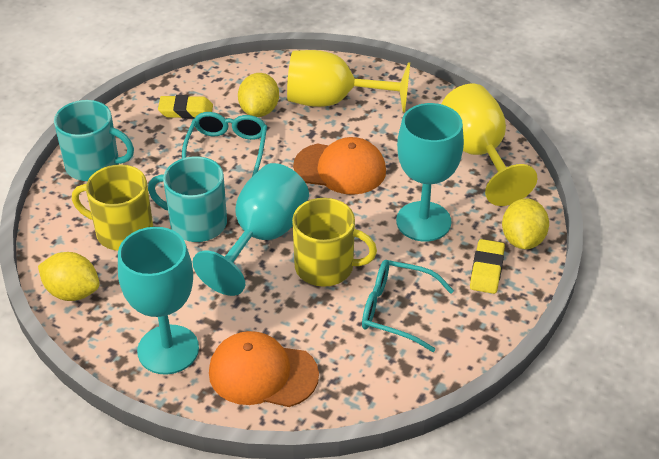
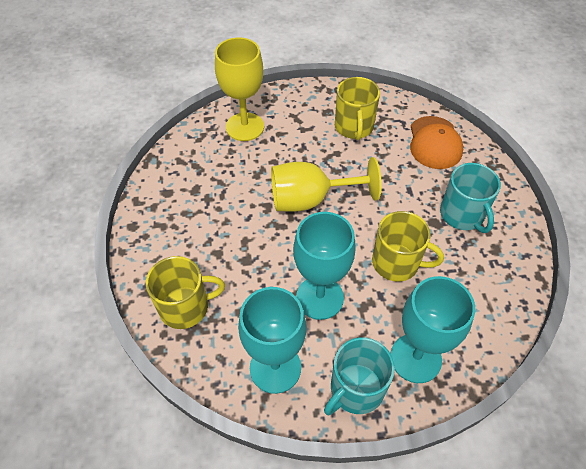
orange cap: [209,331,319,407] [293,137,386,195] = 2 -> [410,116,463,169] = 1
turquoise glasses: [182,112,267,176] [362,260,454,352] = 2 -> none = 0
yellow eraser: [158,95,213,119] [470,239,505,294] = 2 -> none = 0
yellow lemon: [38,252,100,301] [238,73,279,117] [502,198,549,249] = 3 -> none = 0
yellow mug: [72,164,153,251] [292,198,377,287] = 2 -> [146,256,225,329] [335,77,380,140] [372,211,444,282] = 3

